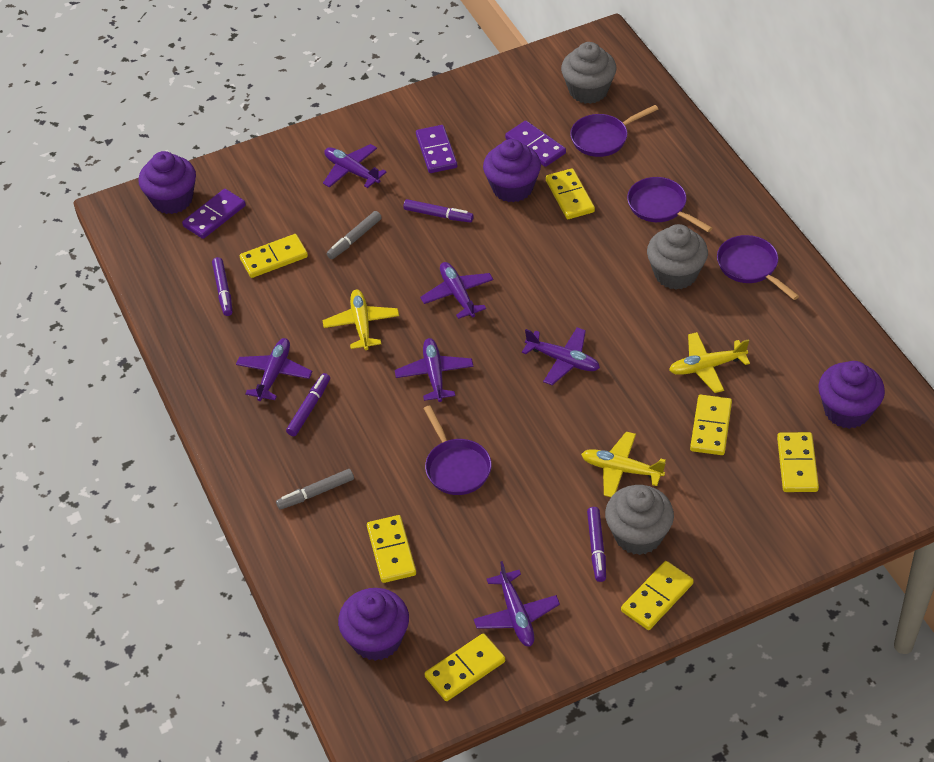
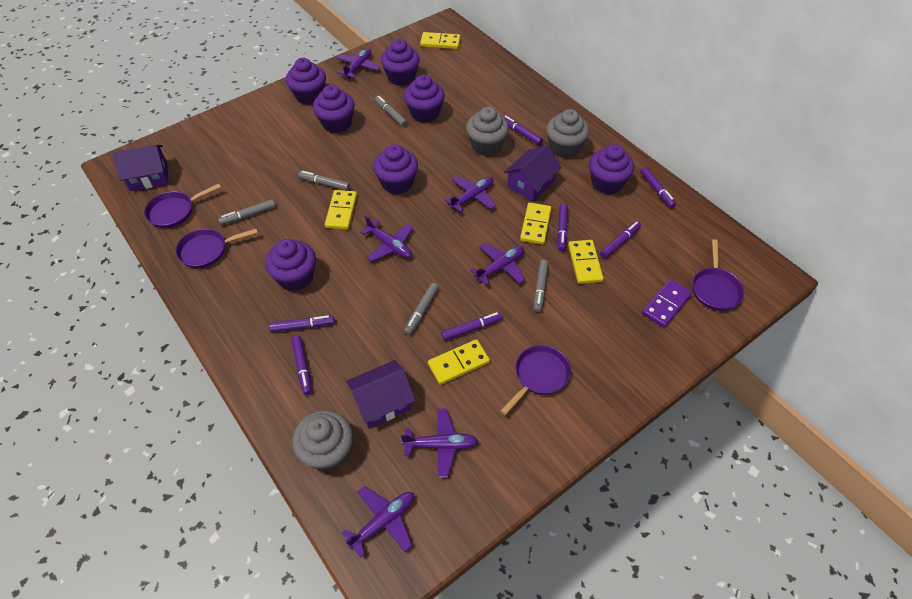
grey marker: [276,469,354,509] [327,211,382,259] = 2 -> [218,199,276,225] [298,171,350,191] [375,96,408,127] [404,283,439,335] [534,260,549,312] = 5
purple cupcake: [138,151,196,214] [338,588,409,661] [483,139,541,202] [818,361,885,429] = 4 -> [265,239,316,291] [286,58,326,105] [313,85,354,133] [373,144,418,194] [381,39,420,86] [404,75,445,123] [589,144,634,194] = 7
purple domino: [182,189,246,239] [416,125,457,173] [505,121,566,167] = 3 -> [642,279,692,328] = 1
purple house: none = 0 -> [112,145,168,191] [346,360,416,428] [504,145,562,202] = 3
purple marker: [212,257,233,316] [286,373,330,436] [403,199,474,223] [587,507,606,582] = 4 -> [269,315,335,332] [291,335,312,395] [441,312,503,340] [502,115,543,145] [557,204,568,251] [600,221,641,258] [640,167,676,208] = 7
yellow domino: [240,234,308,278] [367,515,416,583] [424,633,505,701] [546,168,595,219] [621,561,694,630] [690,395,732,455] [777,432,819,492] = 7 -> [325,190,357,230] [420,32,461,49] [428,339,490,385] [520,203,551,245] [568,240,604,284] = 5
yellow plane: [323,290,399,350] [581,432,666,497] [669,332,750,393] = 3 -> none = 0

